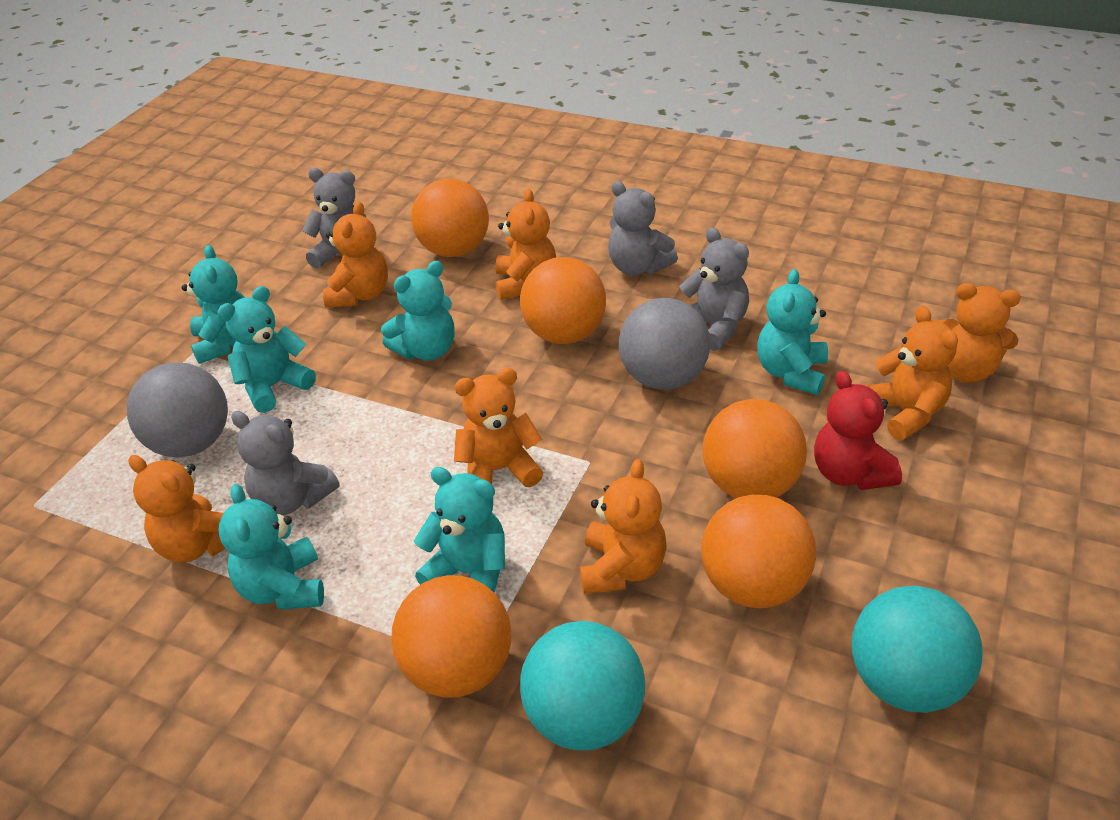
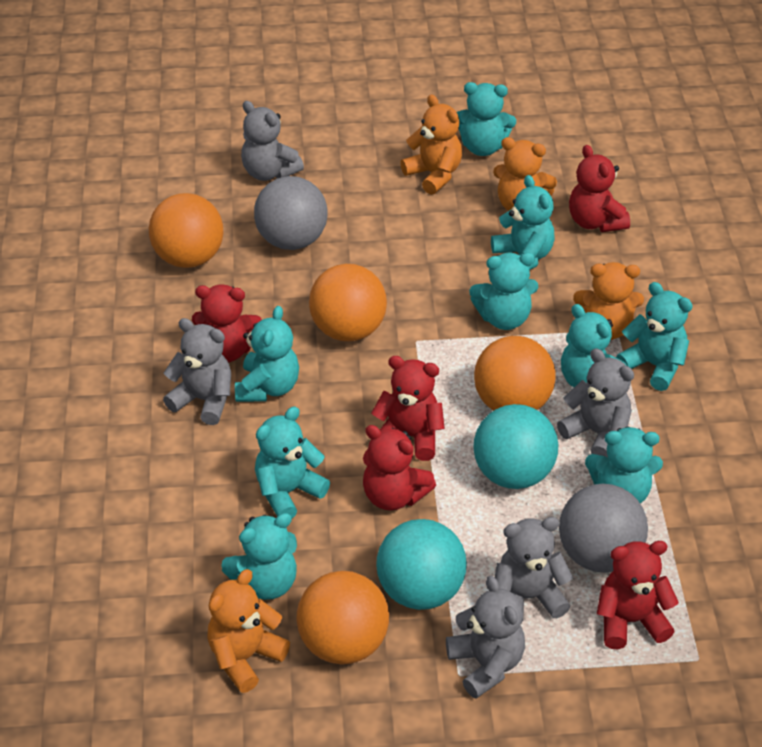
grey teddy bear: [231,411,340,515] [302,168,366,269] [608,181,678,275] [679,227,749,351] = 4 -> [163,318,231,425] [241,101,304,181] [446,576,525,699] [495,517,573,623] [557,349,634,457] = 5
orange ball: [391,575,511,697] [411,179,489,257] [520,257,606,344] [701,495,816,609] [702,399,807,498] = 5 -> [149,193,223,268] [297,571,389,665] [309,264,387,341] [474,336,556,411] = 4
orange teddy bear: [129,455,225,562] [323,201,388,307] [454,368,543,487] [495,189,556,300] [580,459,667,594] [865,306,958,440] [939,283,1021,383] = 7 -> [207,569,290,693] [400,95,462,195] [493,137,557,211] [573,262,644,340] = 4
red teddy bear: [814,371,902,490] = 1 -> [192,284,262,363] [363,425,436,510] [371,356,445,461] [569,145,630,232] [597,541,679,650] = 5
turquoise teddy bear: [182,245,245,364] [217,286,316,413] [218,484,324,610] [381,261,455,360] [414,467,505,593] [757,269,828,395] = 6 -> [221,513,297,600] [235,306,299,402] [255,406,330,518] [457,82,516,156] [469,253,538,330] [491,175,555,270] [561,304,627,387] [585,427,663,504] [616,282,693,391] = 9

